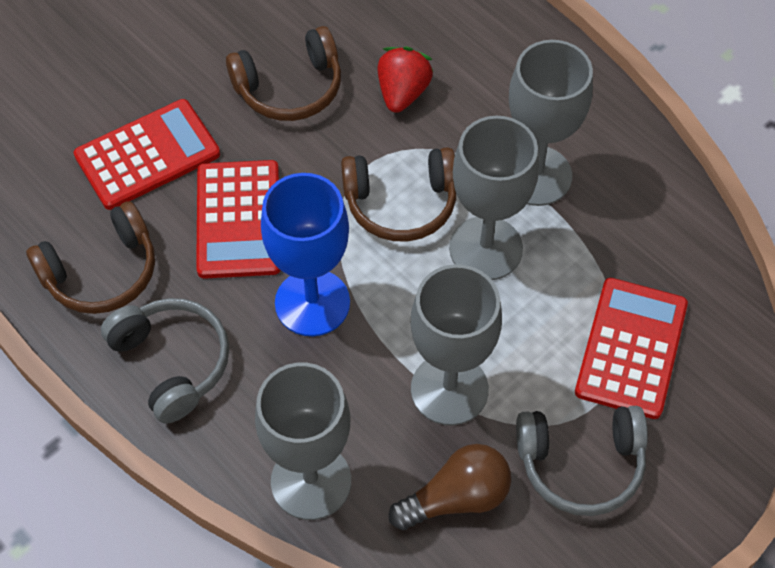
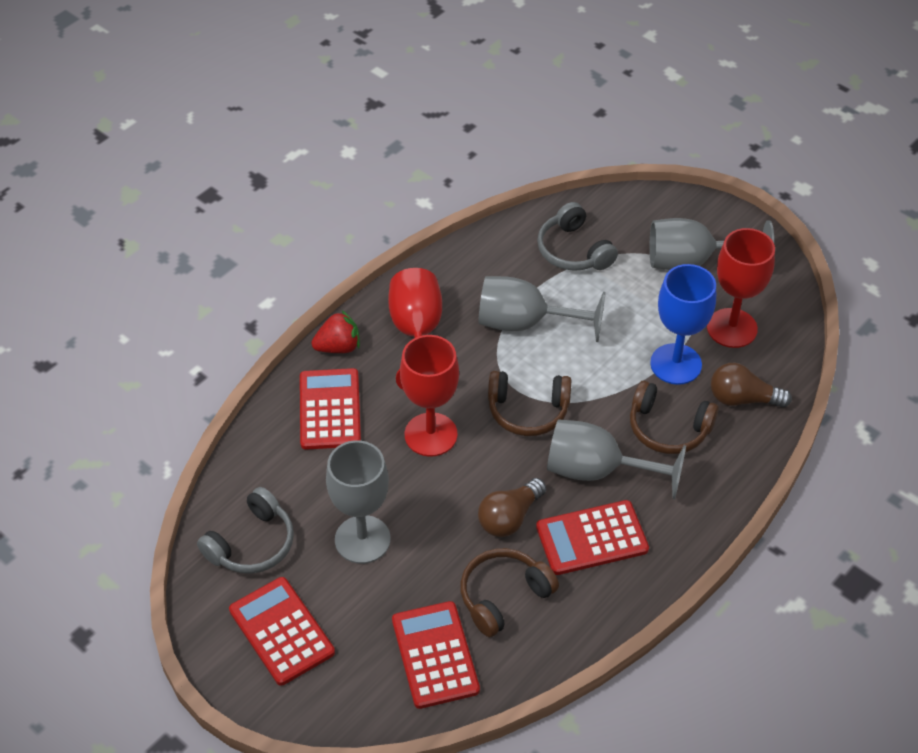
brown light bulb: [389,444,511,530] = 1 -> [478,478,546,537] [711,363,792,408] = 2
red calculator: [74,99,220,210] [196,160,281,279] [575,278,688,419] = 3 -> [229,577,335,686] [300,368,361,450] [392,601,480,709] [536,500,649,575] = 4
red goblet: none = 0 -> [388,268,442,390] [400,335,459,457] [707,228,775,348] = 3

